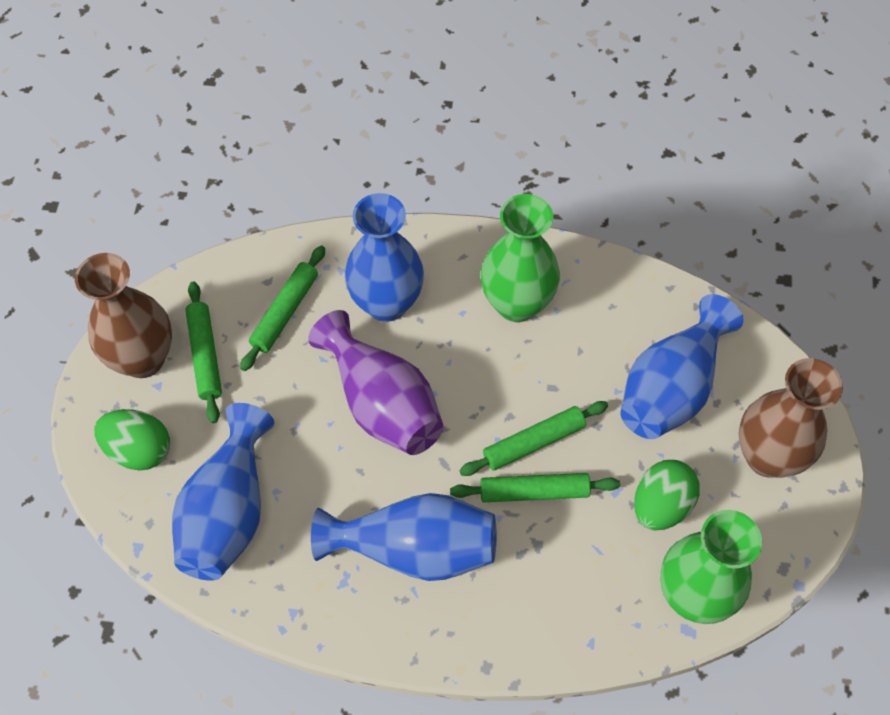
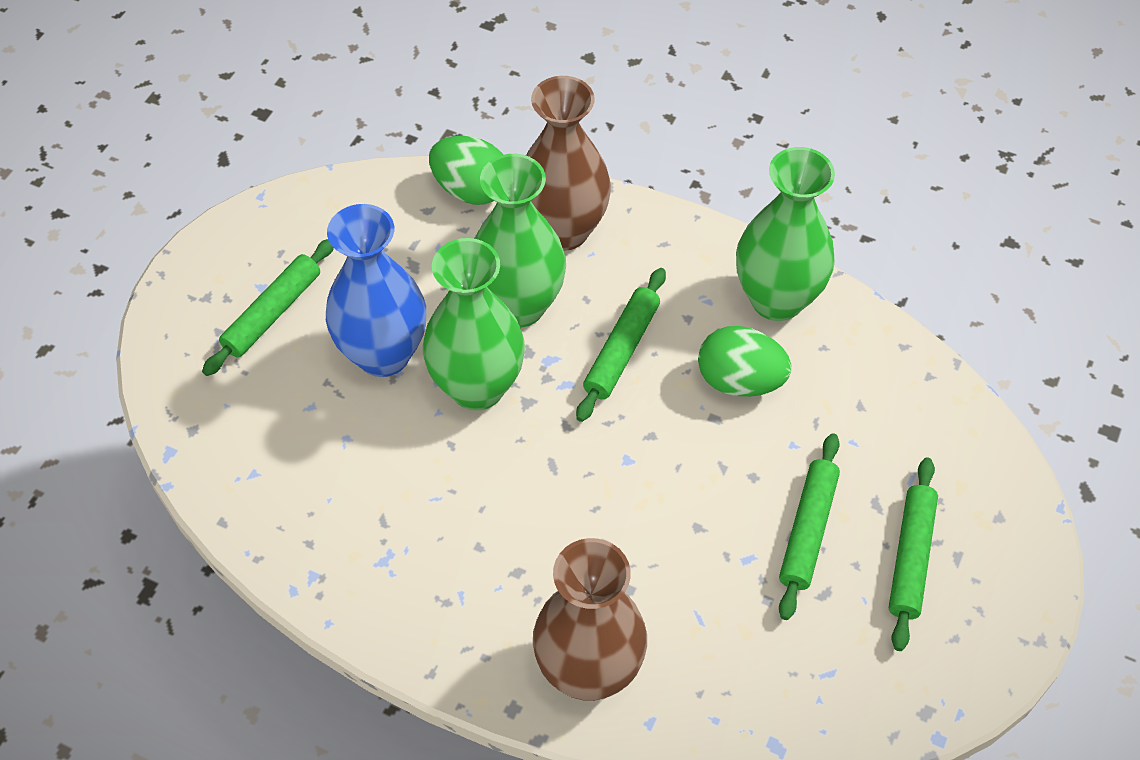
blue vase: [172,403,274,580] [311,493,496,581] [345,193,424,322] [621,294,744,439] = 4 -> [326,204,426,377] = 1
green vase: [481,194,560,322] [660,510,762,624] = 2 -> [423,238,525,410] [474,154,566,327] [736,147,835,321] = 3
purple vase: [308,310,444,455] = 1 -> none = 0

